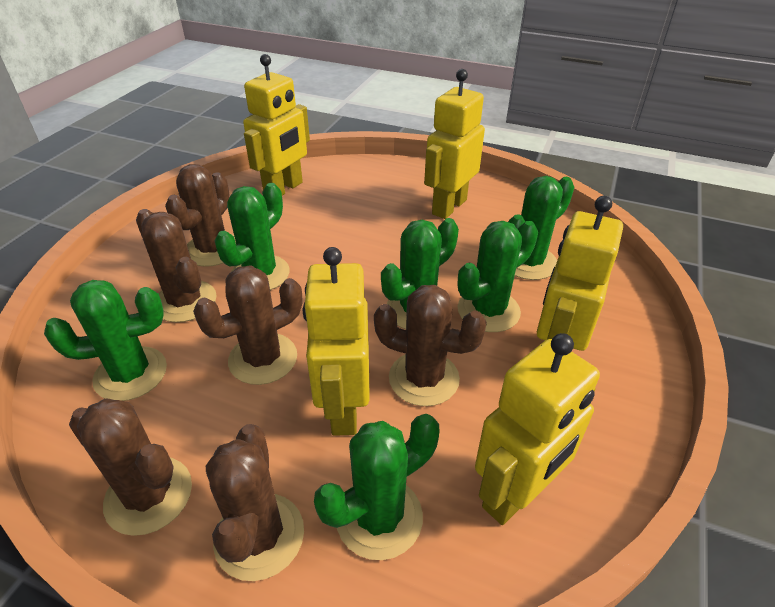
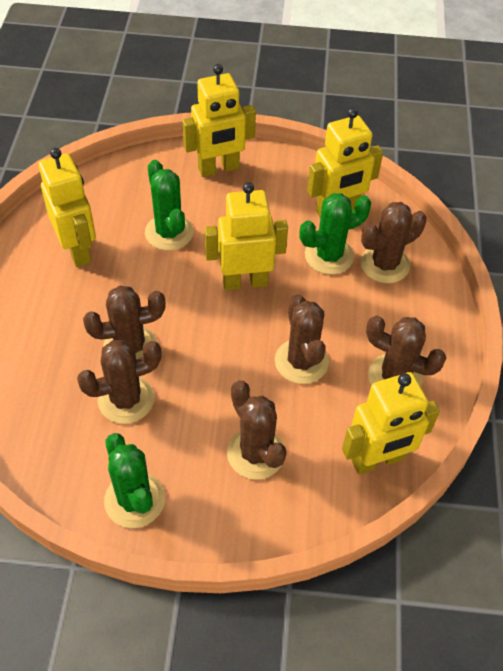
green cactus: [44,280,167,401] [215,183,290,290] [314,414,440,560] [381,218,459,329] [458,221,538,332] [508,176,574,280] = 6 -> [104,433,165,528] [145,160,194,251] [299,193,371,274] = 3

